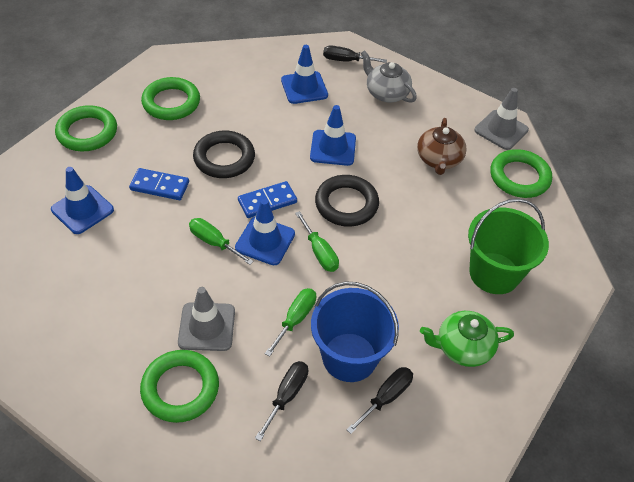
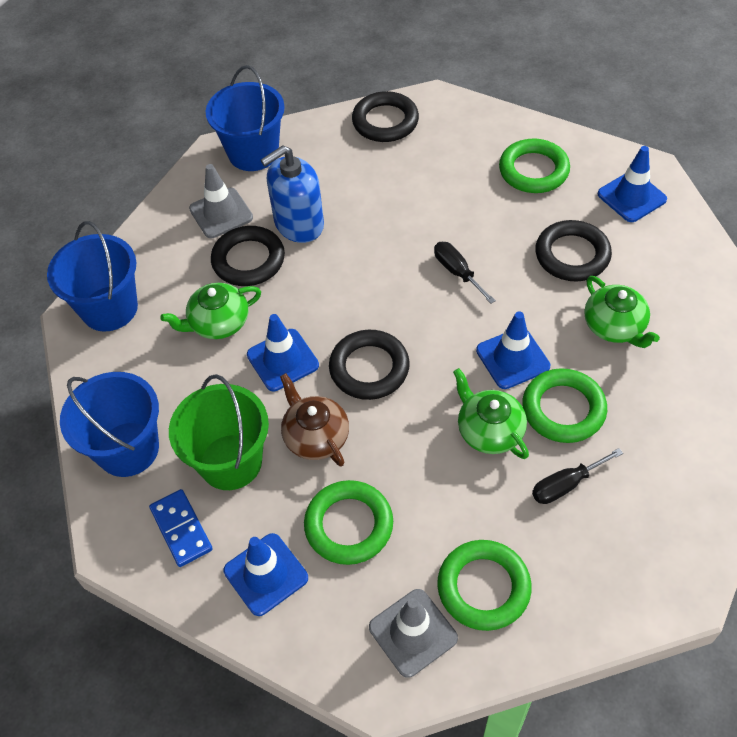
black ring: [193,130,255,178] [315,175,379,227] = 2 -> [211,226,285,286] [329,330,410,400] [352,91,419,142] [535,220,612,281] = 4
black screwdriver: [255,361,308,441] [323,46,387,63] [346,367,413,434] = 3 -> [434,242,496,304] [532,448,623,504] = 2
blue bucket: [311,282,399,382] = 1 -> [47,221,138,332] [60,372,159,477] [206,65,285,171] = 3
blue domino: [129,168,189,200] [238,181,297,218] = 2 -> [149,489,213,567] = 1
blue soap dispenser: none = 0 -> [261,145,324,243] = 1
green screwdriver: [189,218,254,265] [265,288,316,357] [295,211,339,272] = 3 -> none = 0
green teapot: [420,311,514,367] = 1 -> [160,283,261,339] [453,368,529,459] [584,276,660,348] = 3
grey teapot: [361,50,417,103] = 1 -> none = 0

